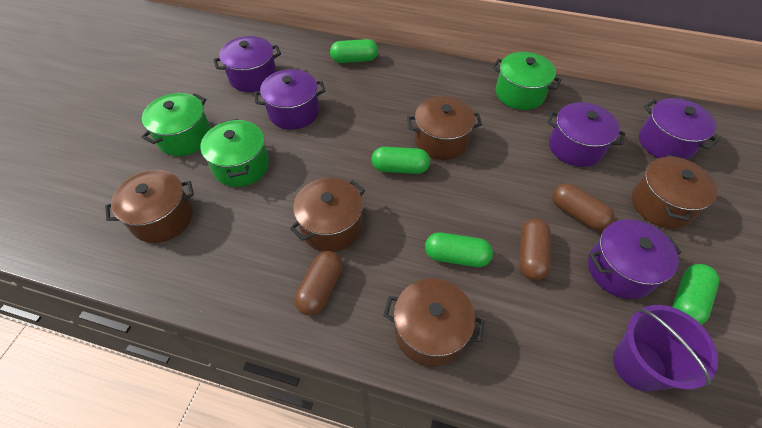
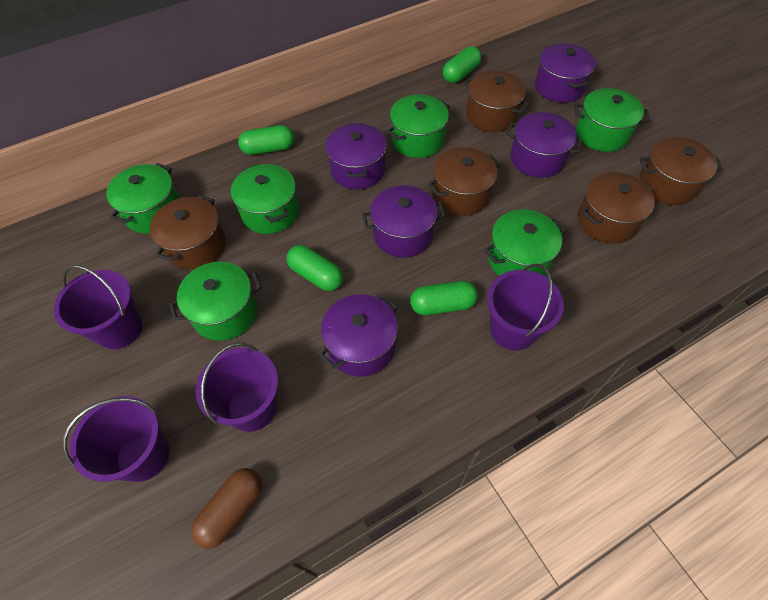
brown capsule: [294,251,343,316] [520,219,551,280] [552,183,615,231] = 3 -> [191,468,262,549] = 1
green pot: [141,93,211,156] [200,119,269,187] [492,52,562,110] = 3 -> [106,163,180,234] [169,262,262,341] [231,164,299,234] [387,94,450,158] [484,210,566,276] [574,88,650,152] = 6
purple bucket: [613,305,718,392] = 1 -> [54,265,143,349] [63,396,169,482] [196,343,278,432] [487,264,564,351] = 4

